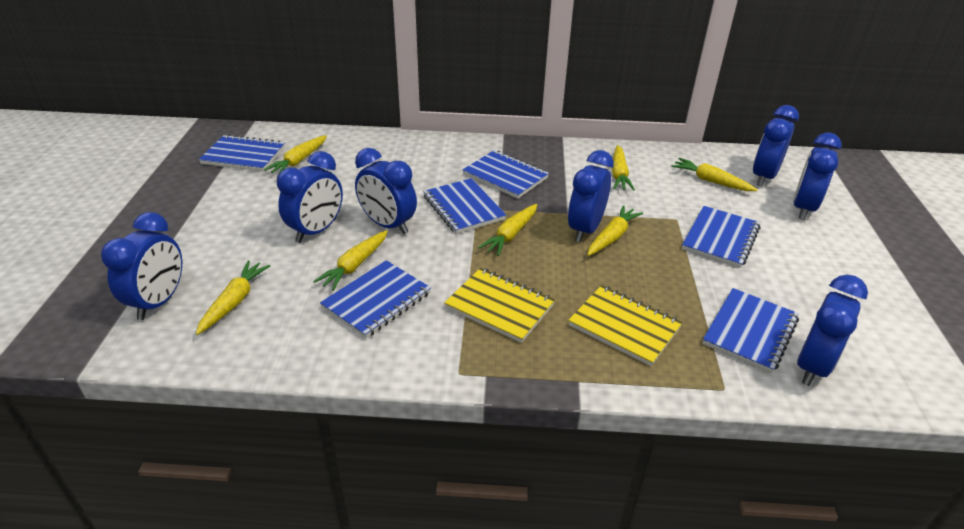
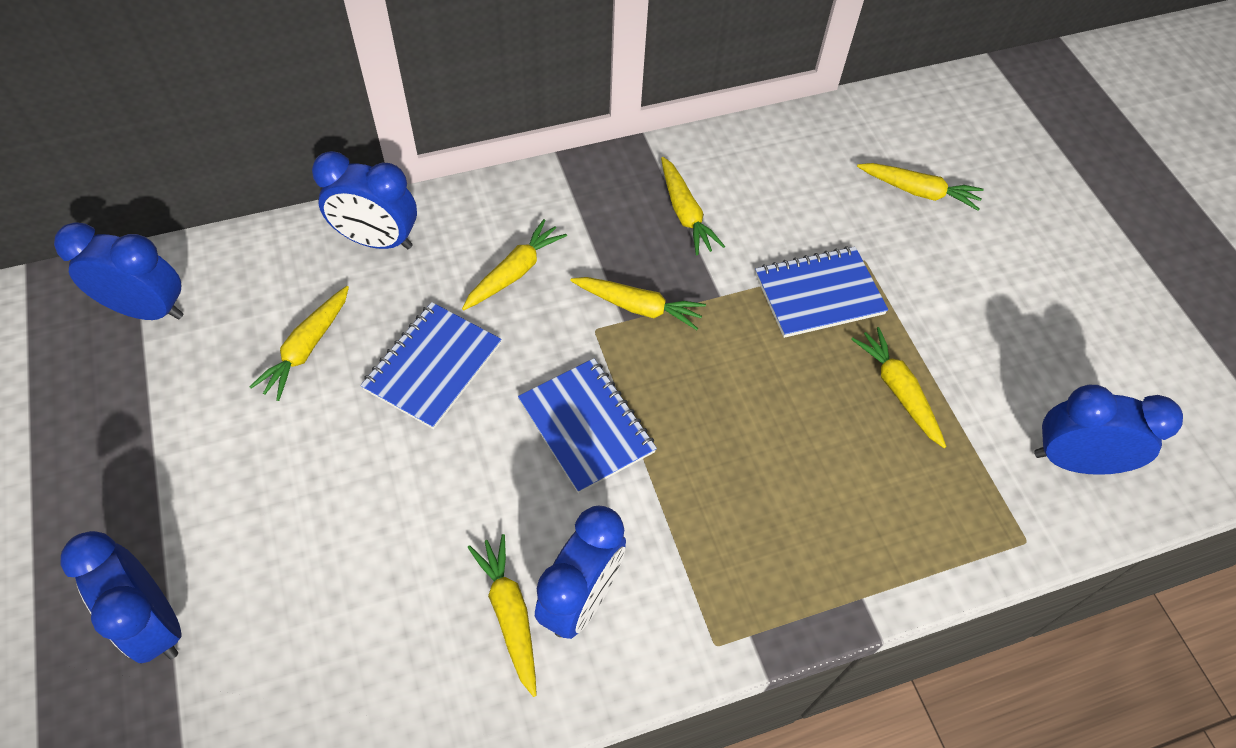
blue clock: [101,212,182,320] [277,151,343,243] [355,148,417,234] [568,150,614,242] [753,105,799,186] [793,133,842,220] [797,275,868,386] = 7 -> [54,222,184,320] [60,531,182,663] [312,151,417,249] [535,505,626,639] [1034,385,1183,475] = 5
blue notebook: [199,134,285,172] [320,260,431,338] [423,178,506,234] [463,150,549,199] [682,206,760,268] [702,288,799,373] = 6 -> [361,302,502,429] [518,358,657,494] [755,246,888,338] = 3
yellow notebook: [444,268,555,343] [568,285,683,366] = 2 -> none = 0

